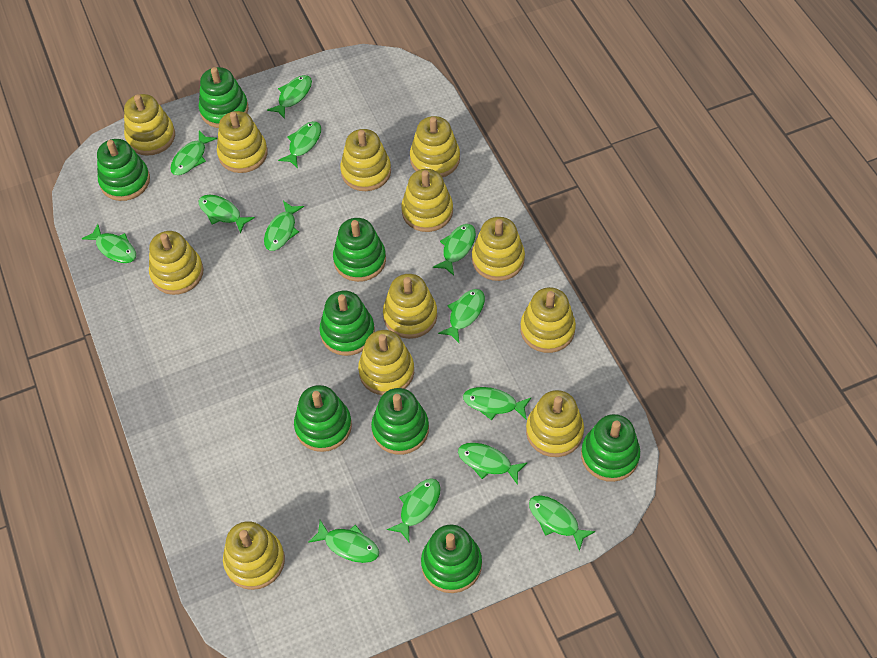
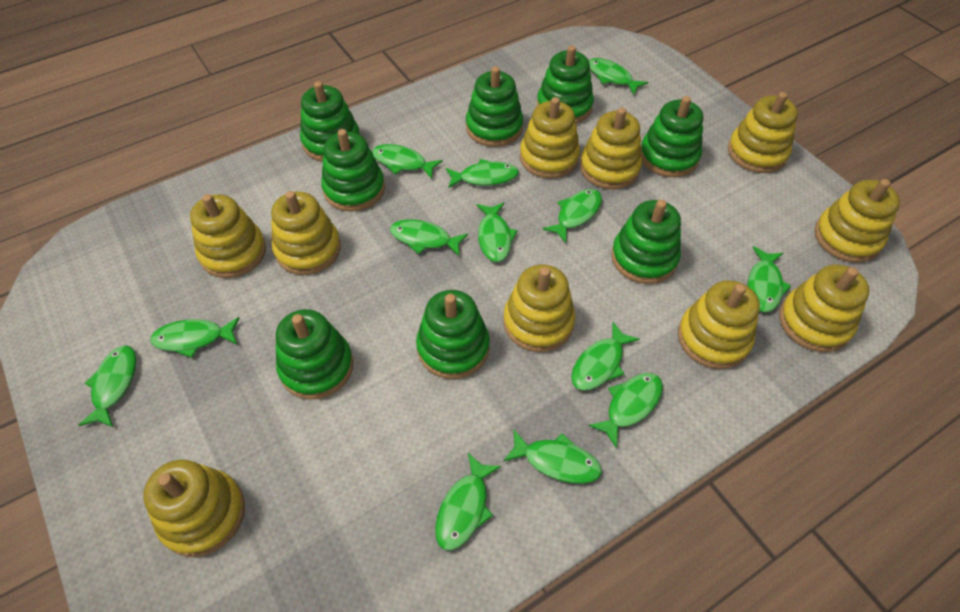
yellow stacking toy: [124,94,175,156] [149,231,203,295] [217,111,268,173] [223,521,285,590] [340,129,391,191] [358,330,414,395] [383,274,437,339] [401,169,453,232] [410,116,460,177] [472,217,525,281] [520,287,576,353] [526,390,584,457] = 12 -> [143,460,245,557] [190,194,266,278] [271,191,341,275] [503,265,575,352] [520,97,580,179] [580,108,642,189] [678,280,760,369] [728,92,798,173] [779,265,870,352] [815,179,900,263] = 10

